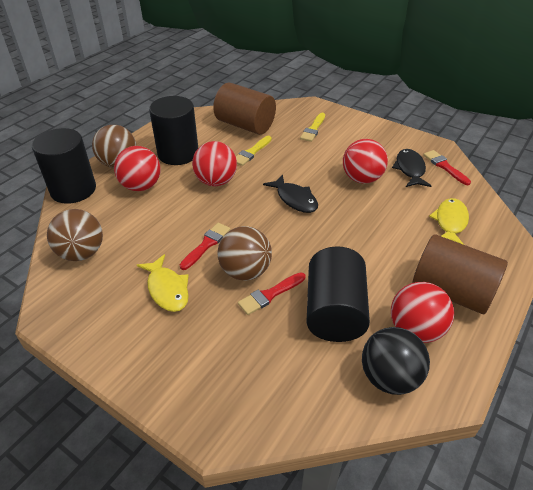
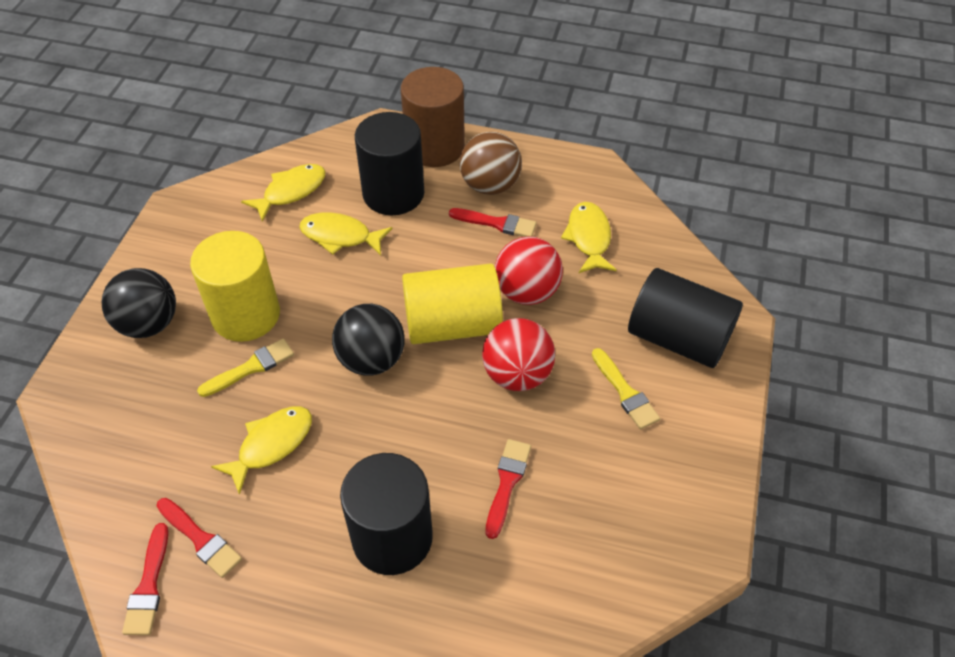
black ball: [362,327,430,395] = 1 -> [102,268,176,338] [332,304,405,376] = 2
black fish: [263,174,318,213] [392,149,431,187] = 2 -> none = 0
brown ball: [47,209,103,261] [92,125,136,168] [218,226,272,281] = 3 -> [460,132,522,195] = 1
brown cylinder: [213,83,276,135] [412,234,508,314] = 2 -> [401,67,465,167] = 1
red ball: [114,146,161,191] [192,141,237,186] [343,139,388,184] [391,282,454,343] = 4 -> [482,318,555,391] [495,236,563,305] = 2
red brush: [180,223,231,270] [238,272,305,315] [423,150,471,185] = 3 -> [122,523,169,635] [157,498,242,578] [449,208,537,237] [485,439,531,539] = 4
yellow cylinder: none = 0 -> [190,231,280,342] [402,263,503,344] = 2
yellow fish: [137,254,189,312] [429,198,469,245] = 2 -> [211,406,312,495] [241,164,326,222] [299,212,392,255] [561,202,617,273] = 4

